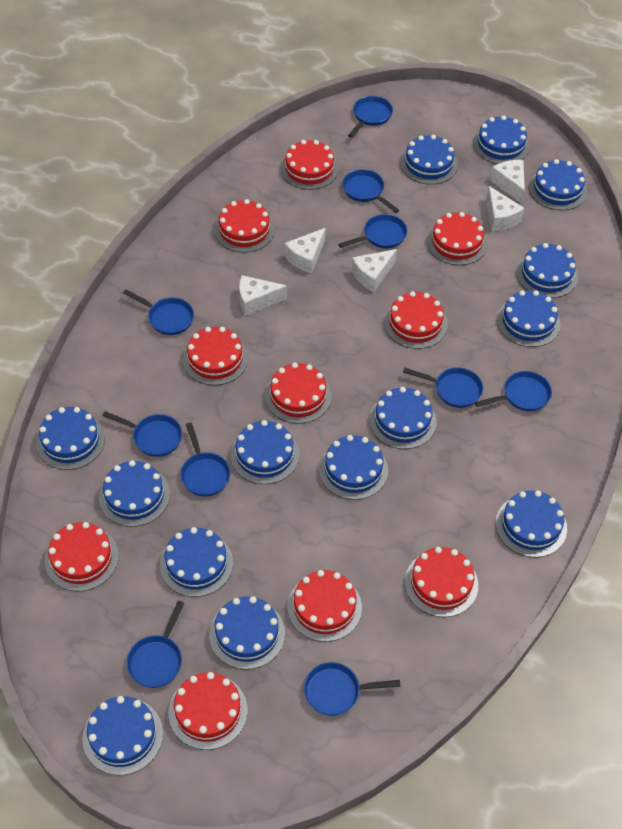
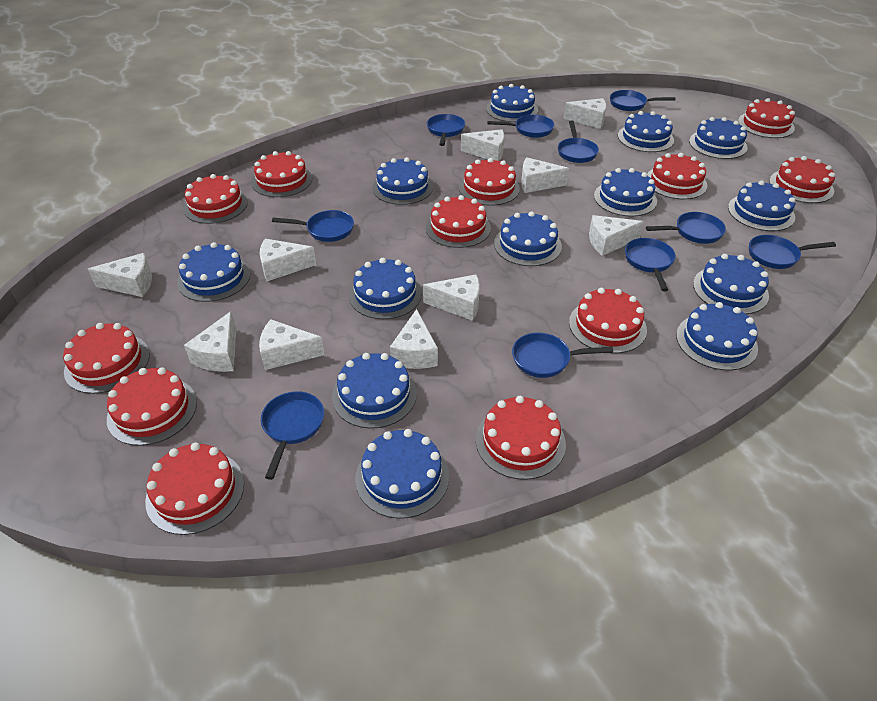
blue cake: [36,407,105,470] [82,696,163,775] [99,460,170,527] [160,527,233,597] [209,596,285,670] [231,420,299,484] [319,435,388,500] [369,387,437,449] [400,135,458,185] [473,115,530,164] [496,490,567,558] [497,290,561,347] [516,243,578,298] [529,159,587,210] = 14 -> [177,242,250,302] [332,353,417,429] [349,258,422,319] [355,429,449,519] [372,157,433,205] [486,84,538,122] [494,211,562,266] [594,168,657,217] [618,111,674,152] [676,302,758,371] [689,117,747,159] [693,254,769,314] [728,180,796,231] = 13
red cake: [45,522,119,591] [169,672,248,750] [183,327,248,385] [214,199,274,253] [265,362,332,424] [281,140,338,190] [287,570,362,642] [384,291,448,349] [405,547,478,617] [427,212,487,265] = 10 -> [63,323,150,394] [107,367,197,446] [145,442,244,535] [183,174,248,224] [252,151,312,197] [426,195,491,248] [459,158,520,206] [476,396,566,480] [569,288,647,353] [647,153,707,199] [738,98,795,138] [769,156,835,203] = 12
white cheese: [239,275,287,316] [285,228,325,274] [351,249,397,292] [486,186,524,231] [490,160,525,204] = 5 -> [88,253,152,297] [184,311,236,372] [259,319,325,370] [260,239,317,281] [390,309,438,369] [423,274,480,321] [461,129,504,161] [521,157,569,193] [564,98,606,129] [589,215,644,256] = 10

